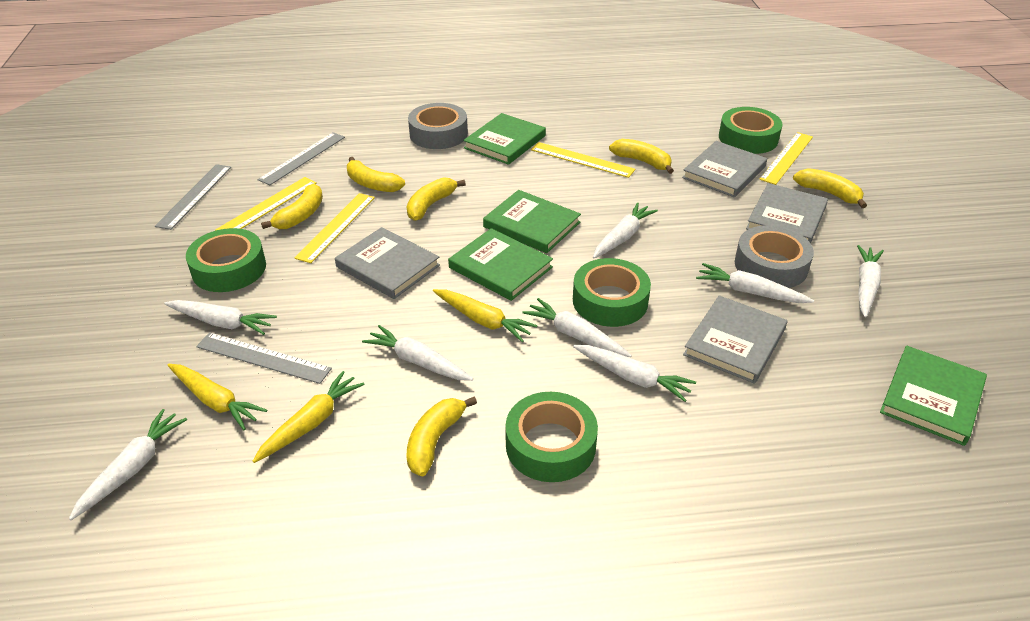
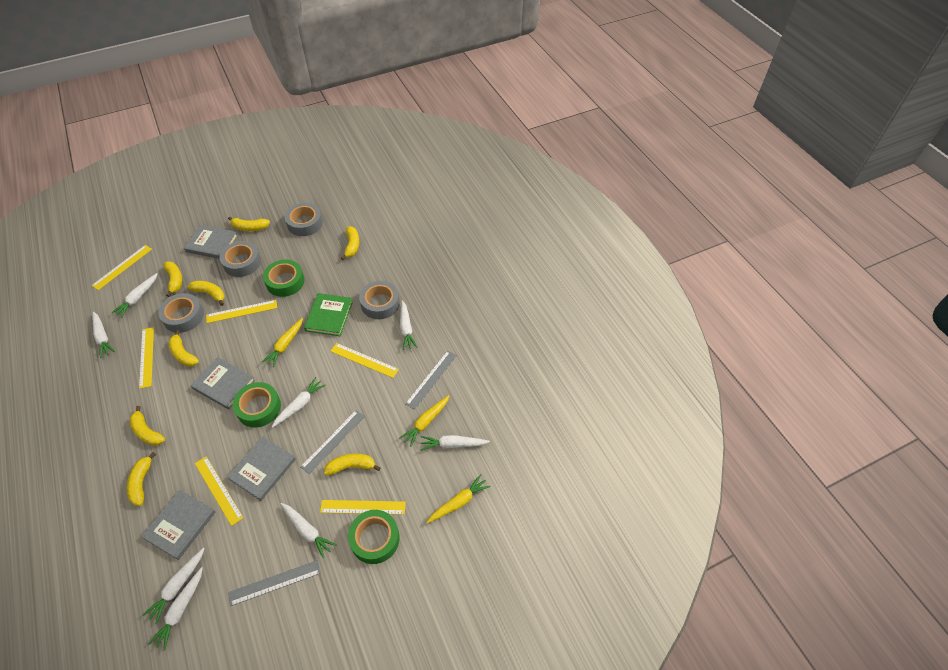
green book: [448,228,553,301] [463,113,546,165] [483,190,581,253] [880,345,987,446] = 4 -> [304,293,353,336] = 1
green tape: [186,228,266,292] [505,392,598,482] [573,258,651,327] [719,107,782,154] = 4 -> [233,382,281,428] [263,260,305,297] [348,510,400,564] = 3
grey tape: [408,103,468,149] [735,225,814,288] = 2 -> [158,293,204,333] [220,241,261,277] [285,203,323,236] [359,281,400,319] = 4
yellow banana: [261,184,323,229] [347,157,405,192] [406,397,477,477] [407,177,466,221] [609,139,674,174] [793,168,867,208] = 6 -> [127,452,156,506] [129,406,165,446] [163,261,182,297] [169,330,199,367] [187,281,225,306] [228,217,270,231] [324,454,381,475] [341,226,359,260] = 8
yellow ruler: [215,177,317,231] [295,193,375,263] [531,142,635,178] [759,132,813,185] = 4 -> [91,245,152,290] [139,327,154,389] [195,456,243,526] [206,300,277,323] [320,500,406,515] [330,343,399,378] = 6

